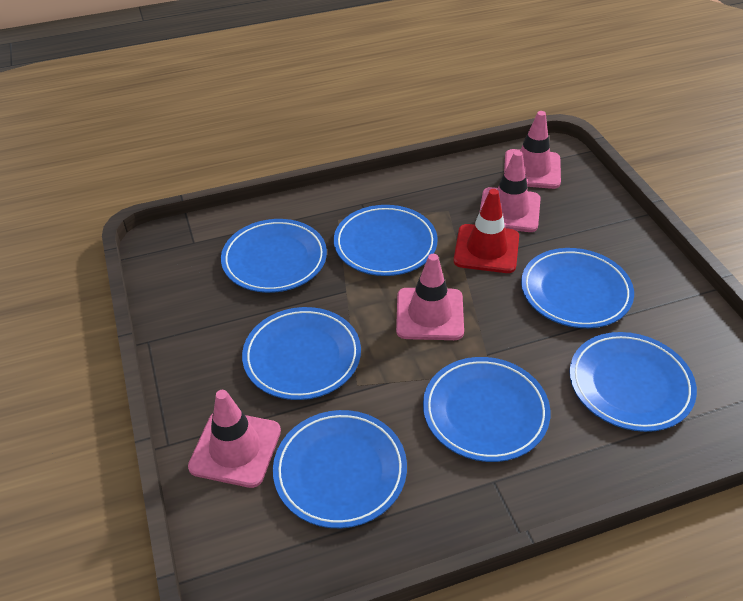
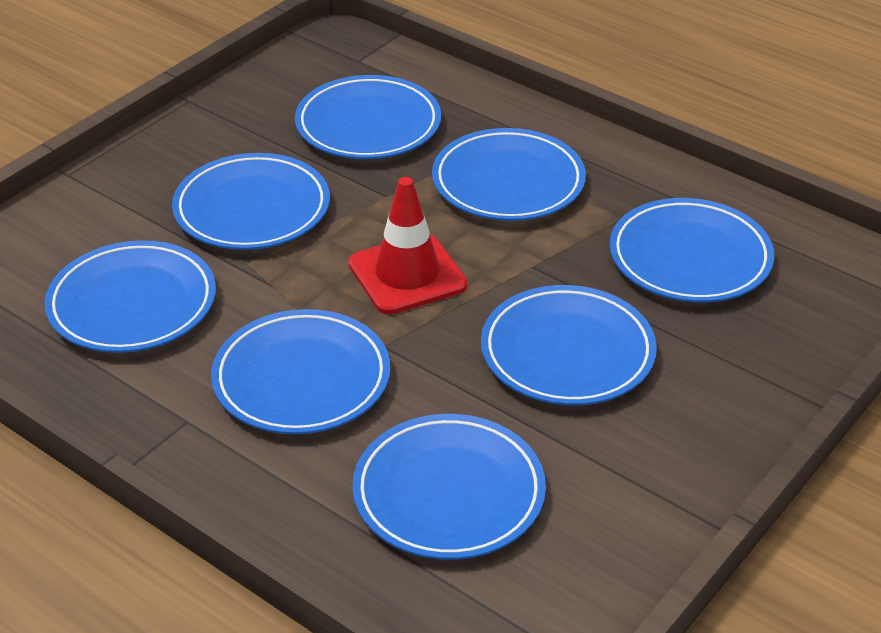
blue plate: [221,219,327,293] [242,307,361,400] [273,410,407,528] [334,205,438,276] [423,357,550,462] [521,248,634,328] [569,332,697,432] = 7 -> [45,240,216,353] [172,153,330,250] [211,309,390,434] [295,75,441,159] [352,414,546,560] [432,128,586,221] [481,285,657,405] [610,198,774,302] = 8
pink traffic cone: [188,390,281,488] [396,254,464,340] [480,151,541,232] [504,111,561,189] = 4 -> none = 0

